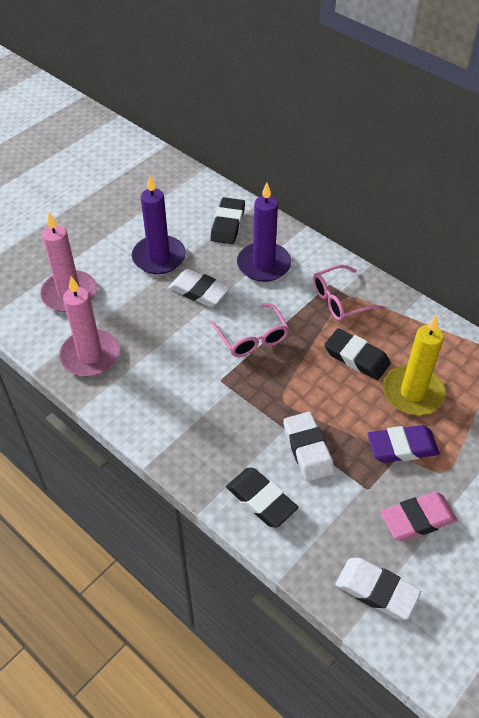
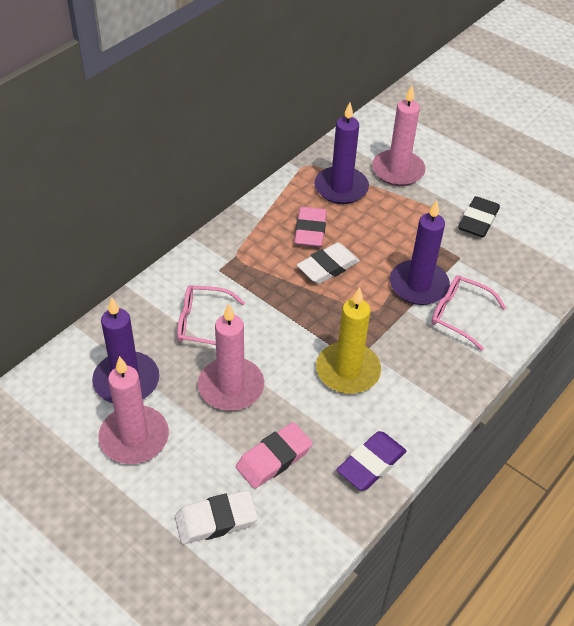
black eraser: [210,197,245,244] [226,468,298,528] [324,328,391,380] = 3 -> [458,196,500,238] = 1
pink candle: [40,212,97,312] [59,276,120,376] = 2 -> [98,356,169,464] [198,304,264,411] [372,85,426,186] = 3
pink eraser: [381,492,458,541] = 1 -> [236,422,313,489] [294,207,327,247] = 2
purple candle: [132,175,186,274] [237,183,291,282] = 2 -> [92,297,159,403] [315,102,369,204] [390,200,450,305] = 3
white eraser: [168,269,230,307] [283,412,335,482] [335,558,421,620] = 3 -> [175,490,258,544] [297,243,360,284] = 2

